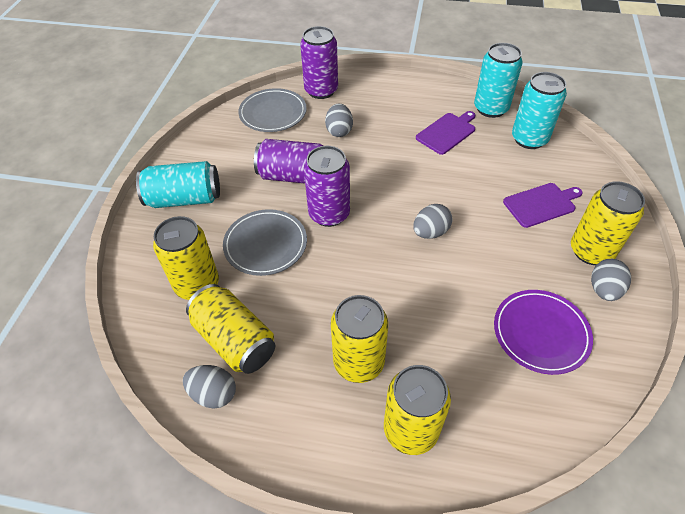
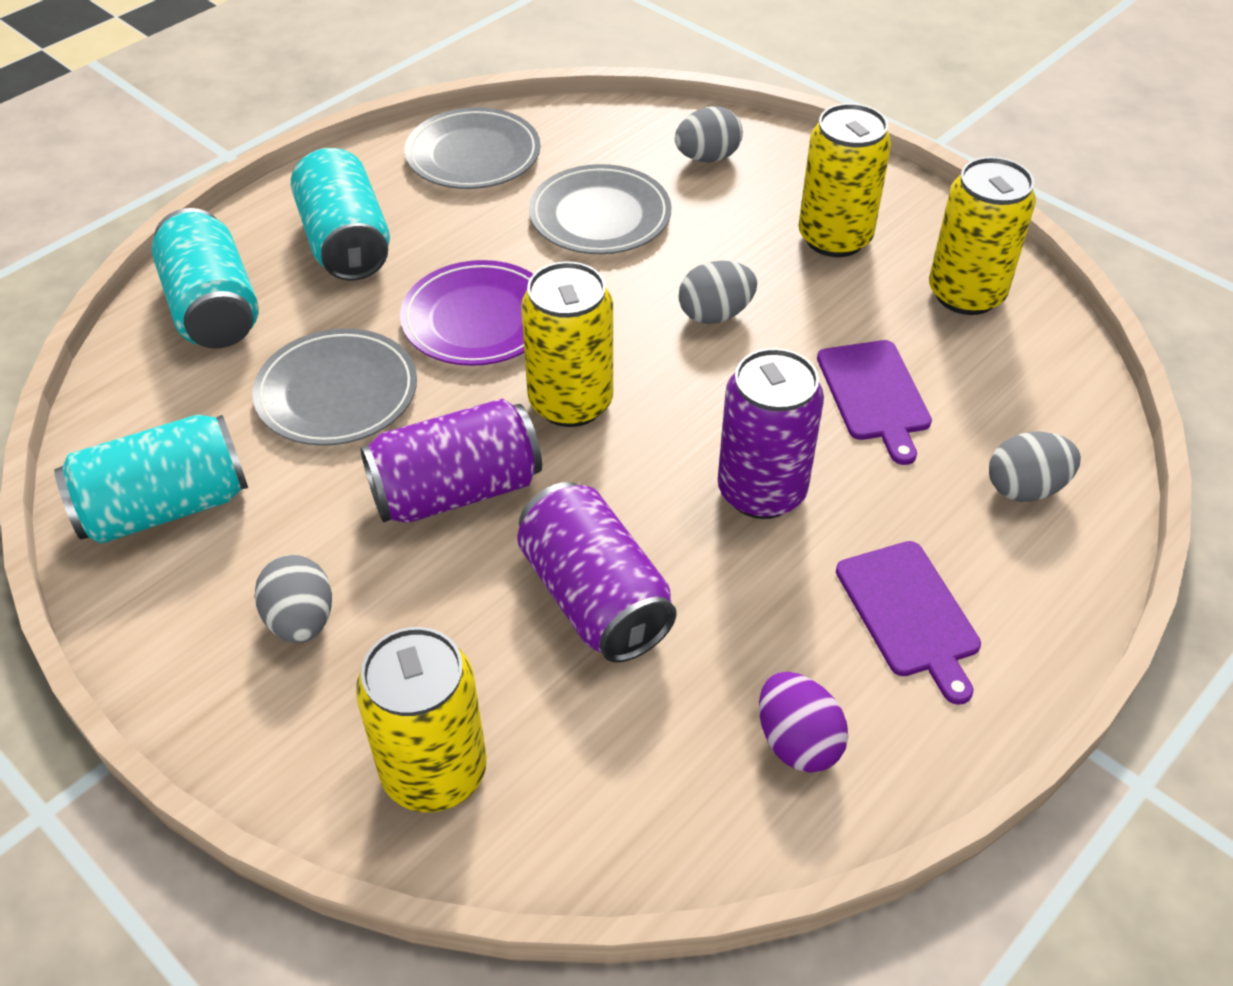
grey plate: [223,209,307,276] [238,88,307,132] = 2 -> [252,328,417,446] [405,107,541,189] [529,164,671,254] = 3
purple egg: none = 0 -> [759,672,848,773] = 1
yellow can: [153,216,219,300] [186,284,276,374] [331,295,388,383] [384,365,451,455] [571,181,645,265] = 5 -> [356,627,487,812] [521,262,613,427] [799,103,892,257] [929,157,1036,315] = 4

